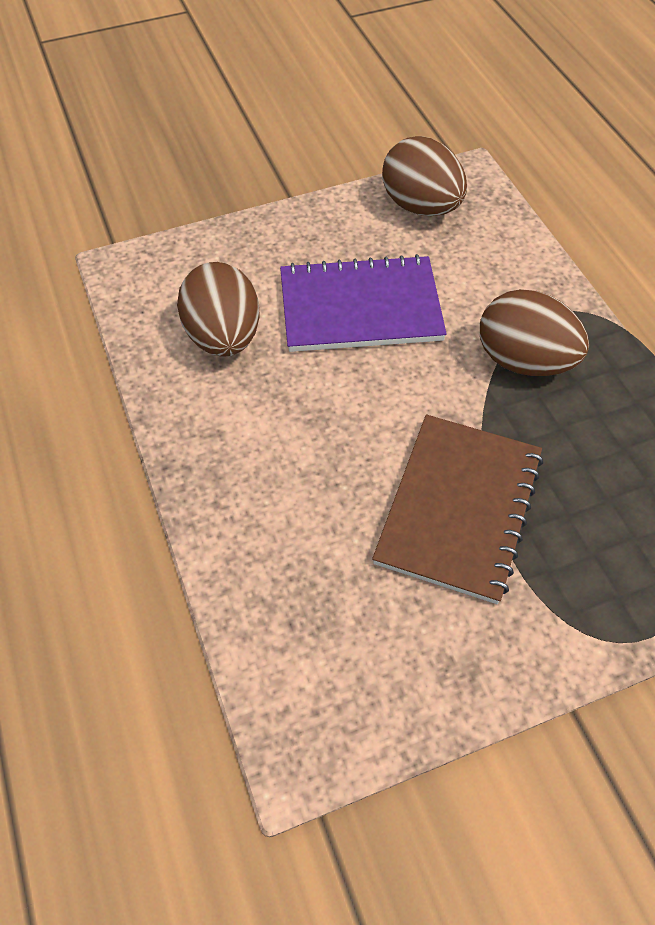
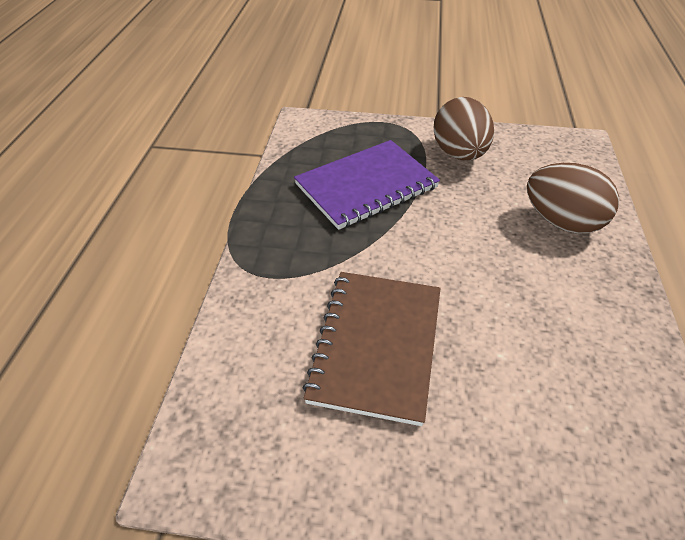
brown egg: [177,262,260,357] [382,136,467,216] [480,289,589,376] = 3 -> [434,97,494,161] [527,163,619,234] = 2

